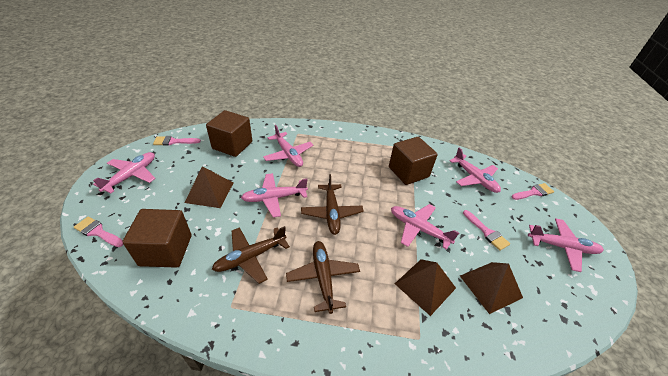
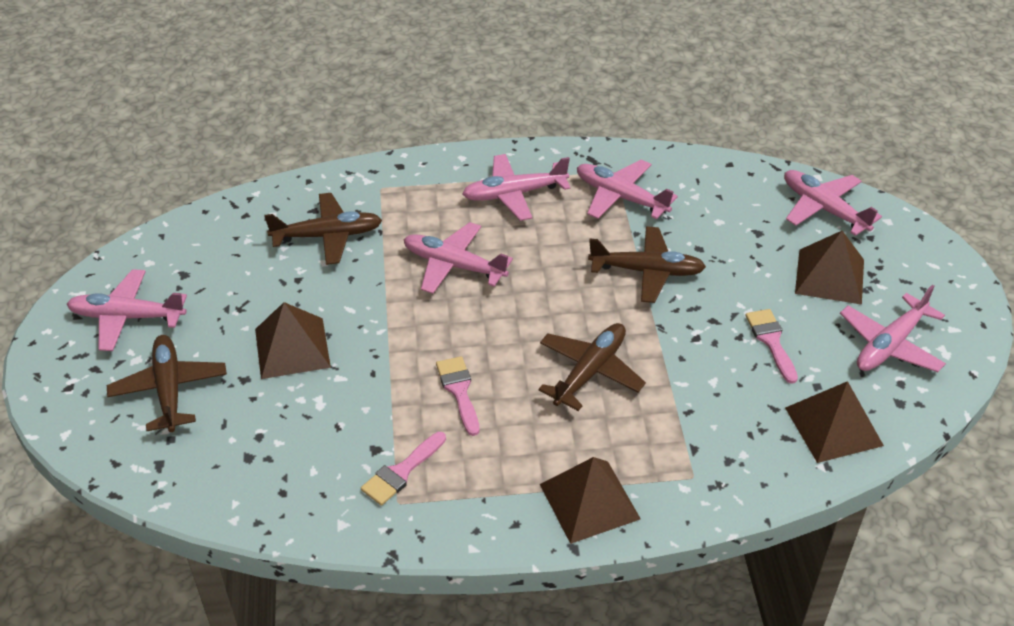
brown cube: [122,209,192,268] [206,110,252,157] [389,137,438,185] = 3 -> none = 0
brown plane: [212,226,290,284] [286,241,360,314] [301,174,364,235] = 3 -> [107,335,227,432] [264,193,382,265] [538,323,646,411] [588,226,706,303] = 4
brown pyramid: [184,166,233,208] [395,259,456,316] [460,262,523,314] = 3 -> [255,302,331,379] [540,457,641,544] [785,381,884,463] [795,231,864,305] = 4
pink brush: [74,217,124,247] [153,136,201,146] [463,210,510,251] [511,183,554,200] = 4 -> [361,432,446,505] [436,356,479,436] [745,309,798,384] = 3

